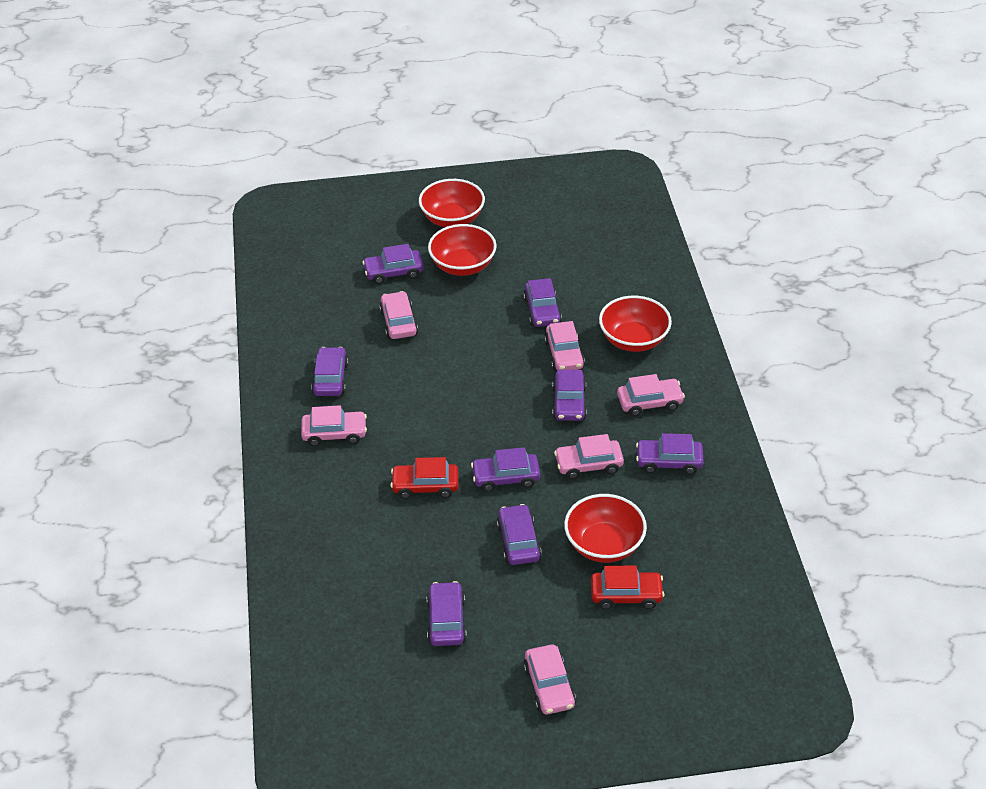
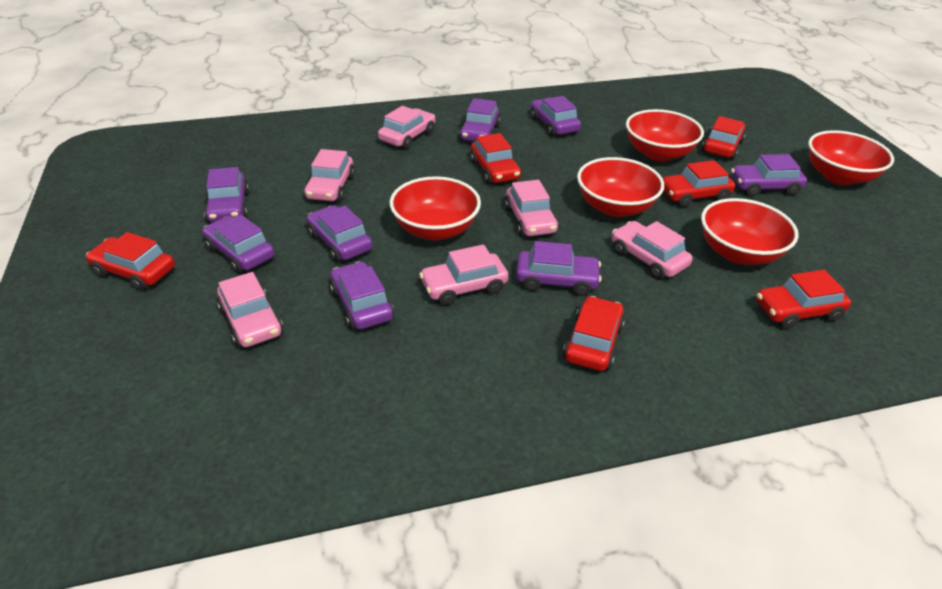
red bowl: [419,179,485,227] [428,224,497,276] [564,494,647,563] [599,296,672,352] = 4 -> [389,176,481,241] [577,157,664,217] [626,109,704,161] [701,198,799,265] [808,130,894,185] = 5
red car: [390,457,458,499] [591,566,665,609] = 2 -> [86,232,175,290] [470,133,521,184] [563,296,625,371] [663,160,735,207] [702,116,746,160] [756,270,851,329] = 6

